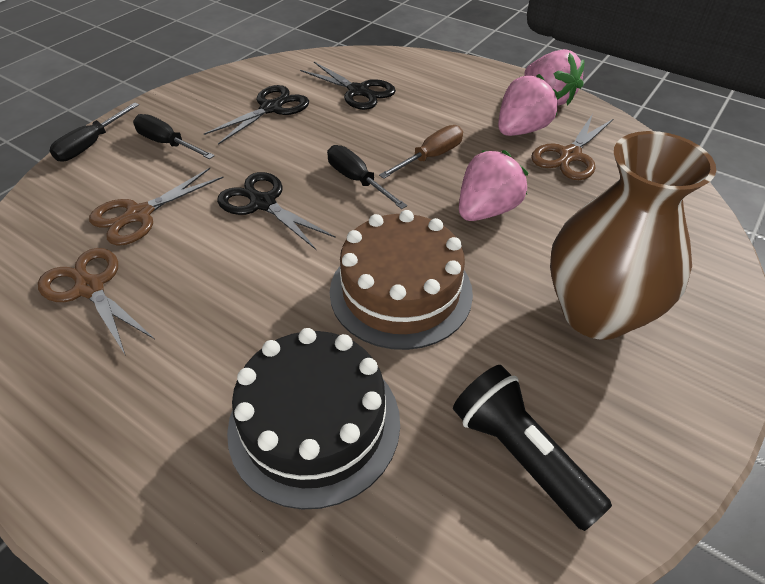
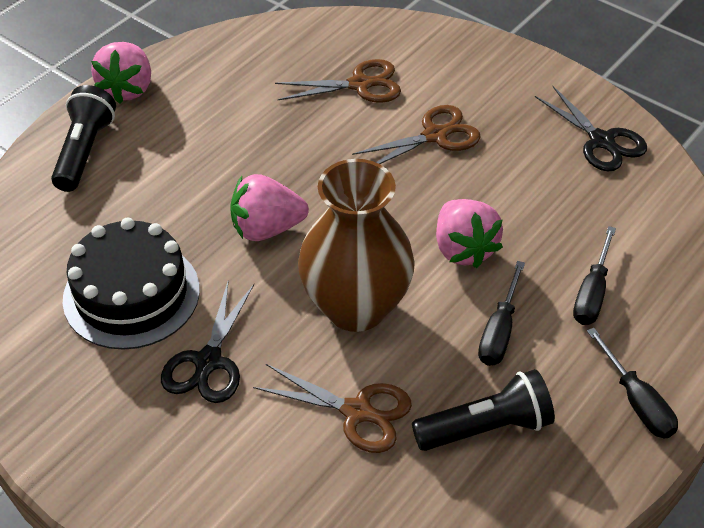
black flashlight: [453,365,612,531] = 1 -> [51,85,116,192] [412,369,555,451] = 2
black scissors: [204,85,309,145] [217,172,336,250] [300,62,396,110] = 3 -> [161,280,254,403] [535,86,647,172] = 2
brown cake: [330,210,473,350] = 1 -> none = 0
brown screwdriver: [379,125,463,179] = 1 -> none = 0

